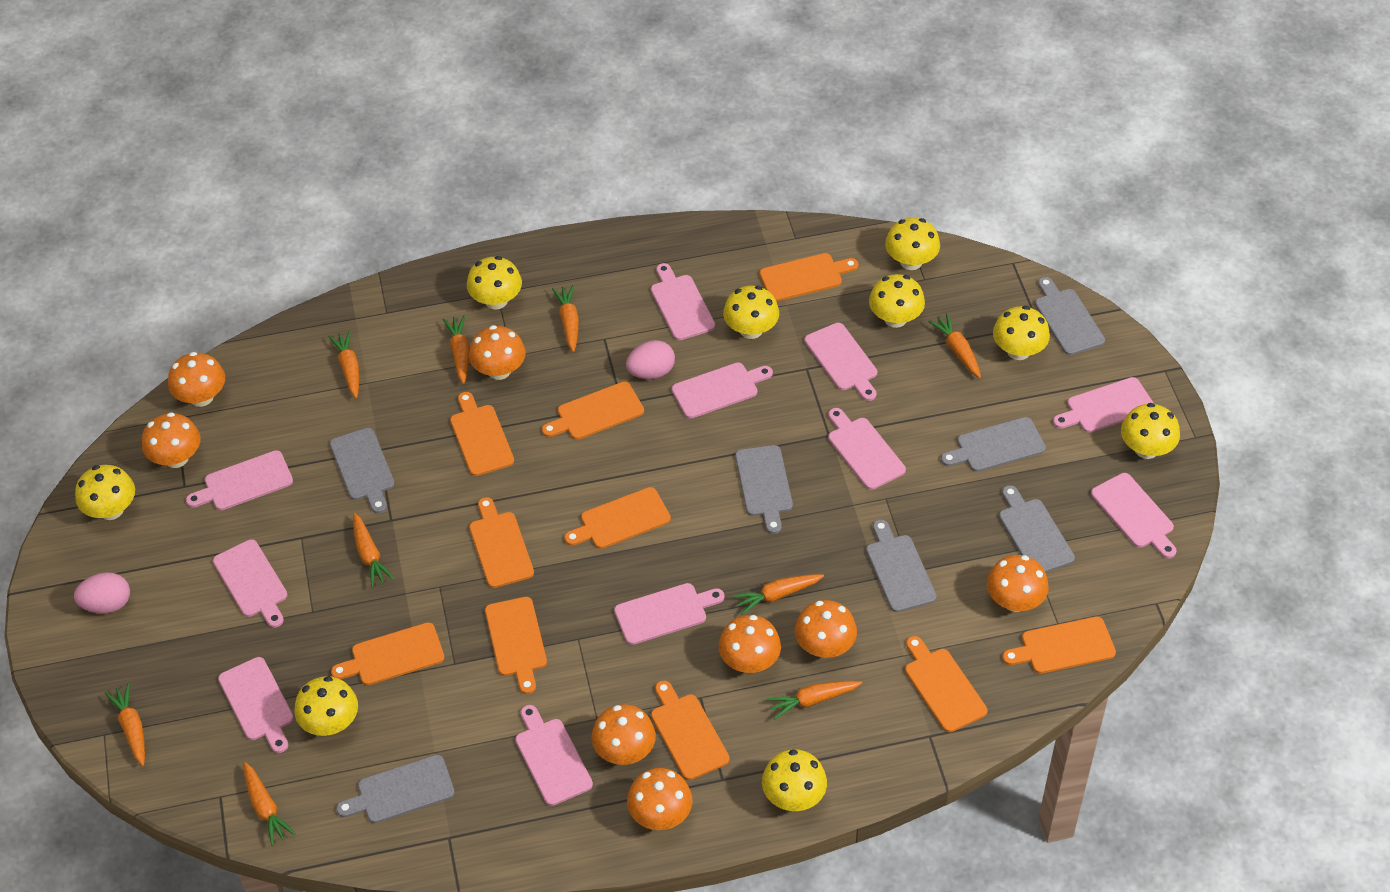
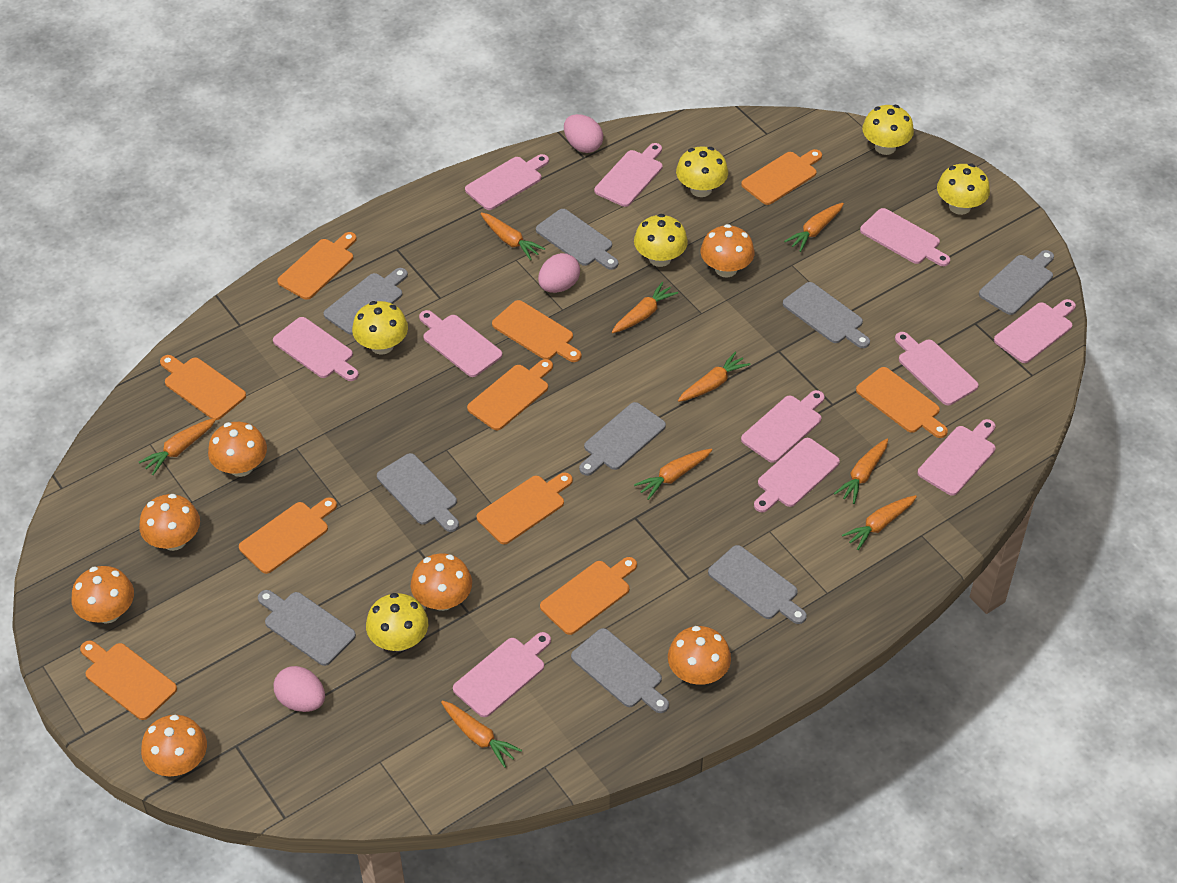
grey cutting board: [330,428,394,514] [336,755,455,823] [735,445,793,534] [866,519,936,612] [941,417,1046,472] [999,485,1075,573] [1035,277,1105,355] = 7 -> [258,590,356,666] [324,268,408,335] [377,453,459,532] [536,209,618,270] [571,628,669,713] [579,402,666,476] [708,545,807,624] [783,282,870,348] [979,250,1054,315] = 9
orange mushroom: [142,412,200,468] [168,352,225,407] [469,325,526,380] [591,704,656,765] [627,768,692,830] [719,615,781,673] [795,600,857,658] [987,555,1049,612] = 8 -> [72,566,134,624] [139,494,200,551] [141,715,207,777] [208,422,267,477] [411,554,472,611] [668,626,731,685] [700,224,754,277] = 7
pink egg: [74,572,130,613] [626,340,675,379] = 2 -> [274,666,325,712] [538,253,580,293] [564,114,603,153] = 3
yellow mushroom: [75,465,135,520] [294,676,358,736] [467,256,522,310] [723,286,779,339] [762,749,827,811] [869,274,925,328] [885,218,940,270] [993,306,1050,360] [1121,403,1180,459] = 9 -> [352,301,408,355] [366,593,428,651] [634,214,688,267] [676,146,728,197] [862,105,914,155] [937,163,990,215] = 6

